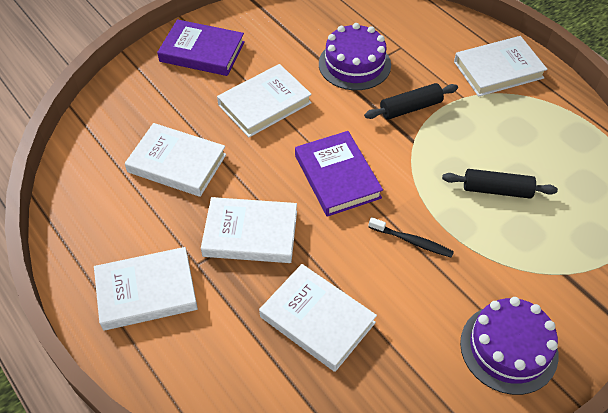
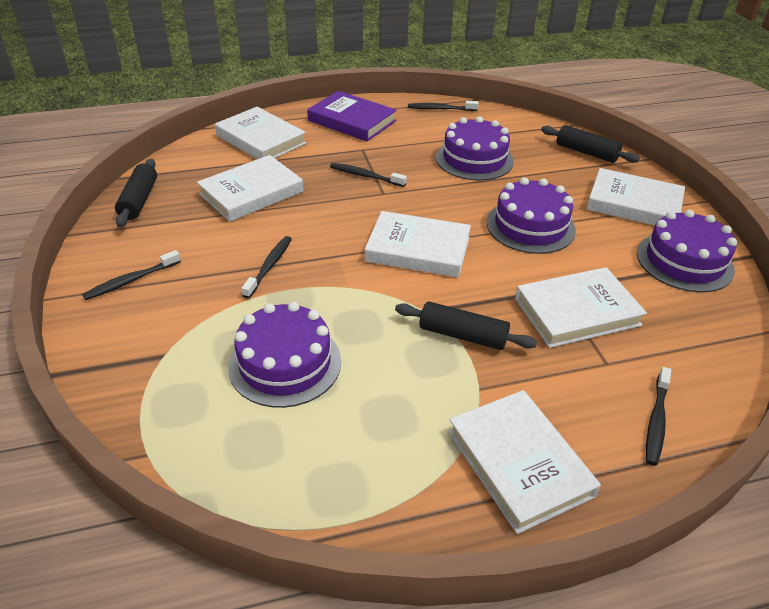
black rolling pin: [364,83,458,120] [442,169,558,199] = 2 -> [115,159,157,227] [395,302,537,350] [541,125,640,163] = 3
black toothbrush: [369,217,454,258] = 1 -> [82,250,181,300] [241,236,292,298] [330,163,407,187] [408,101,479,111] [646,367,671,466] = 5
purple book: [157,19,245,76] [295,131,383,217] = 2 -> [307,91,397,141] = 1
purple cake: [319,23,391,90] [460,297,558,395] = 2 -> [228,302,341,408] [436,116,514,181] [487,177,576,254] [637,210,737,292] = 4

